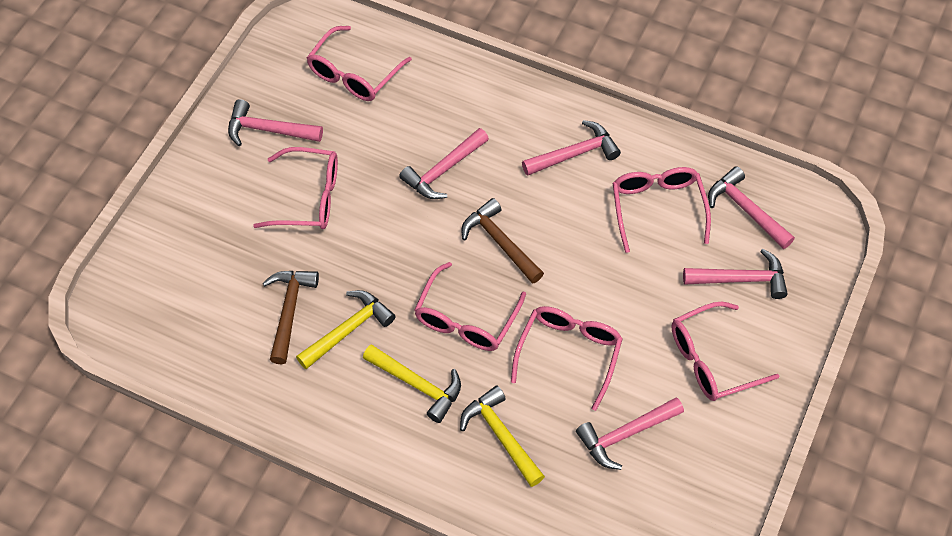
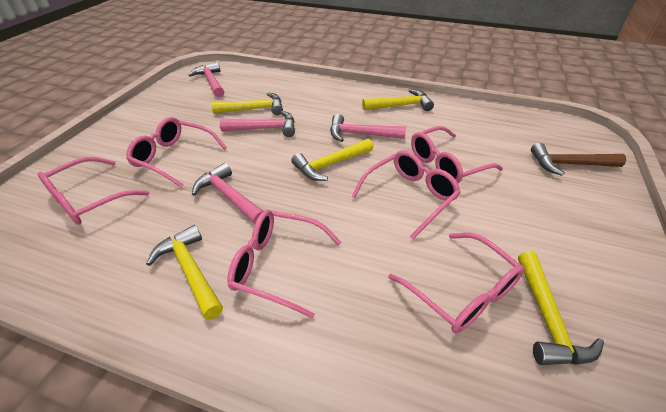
brown hammer: [263,271,319,364] [462,198,544,284] = 2 -> [531,143,626,176] = 1
pink hammer: [228,99,323,146] [399,128,489,199] [522,120,621,176] [576,397,684,470] [683,249,788,299] [708,166,795,249] = 6 -> [189,62,224,98] [192,163,263,224] [220,111,295,137] [330,114,406,142] = 4
yellow hammer: [296,290,395,369] [363,344,461,423] [460,386,545,487] = 3 -> [146,225,223,320] [211,92,283,115] [291,139,373,181] [362,89,434,111] [518,251,604,365] = 5

